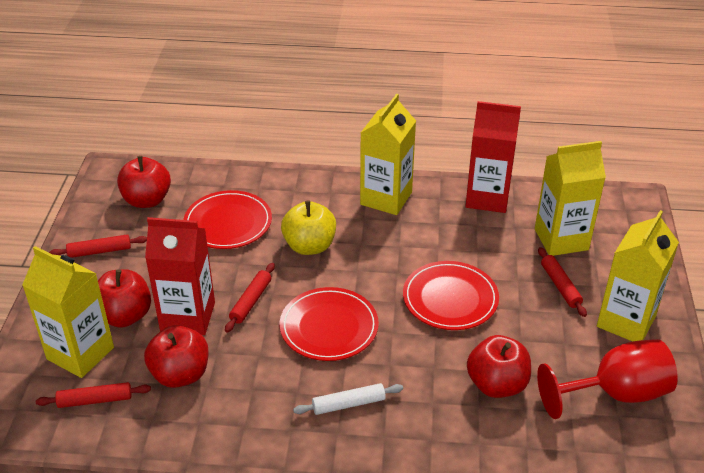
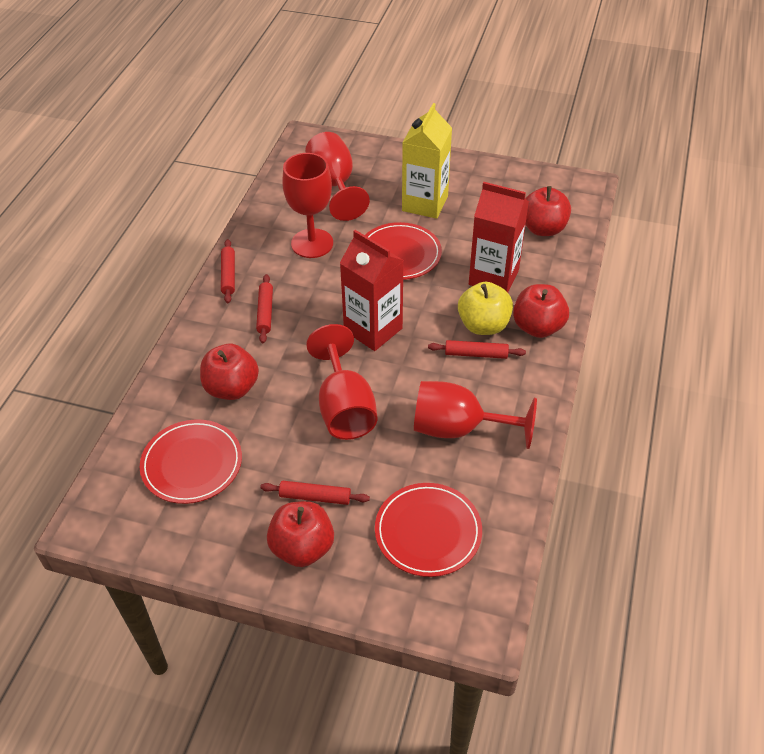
red goblet: [537,339,678,419] = 1 -> [282,153,333,258] [305,132,370,221] [306,324,377,440] [414,381,537,449] = 4
white rolling pin: [293,383,403,415] = 1 -> none = 0
yellow carton: [22,246,114,378] [360,94,416,215] [535,141,606,256] [597,210,679,341] = 4 -> [402,103,452,219] = 1

